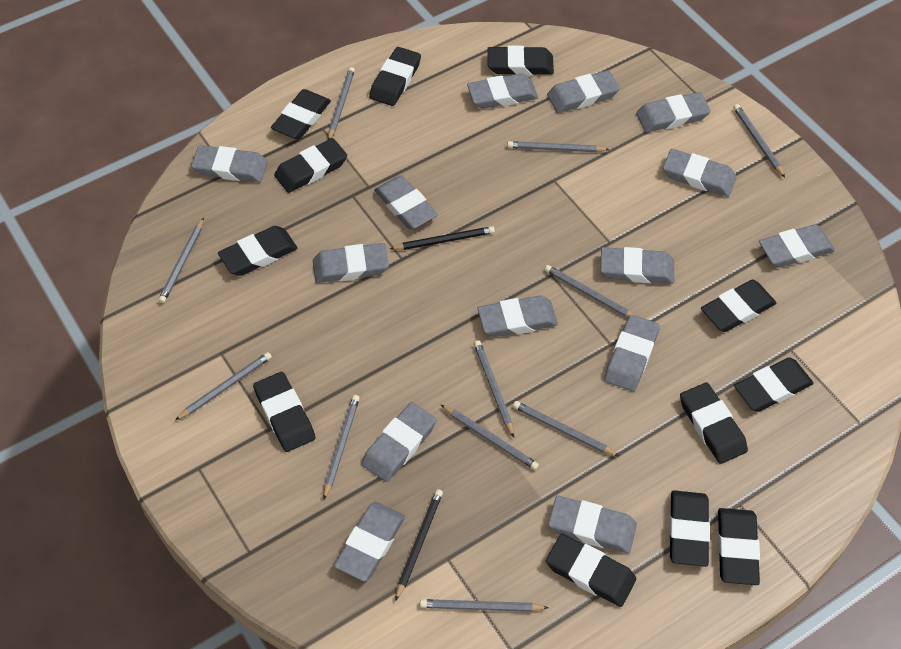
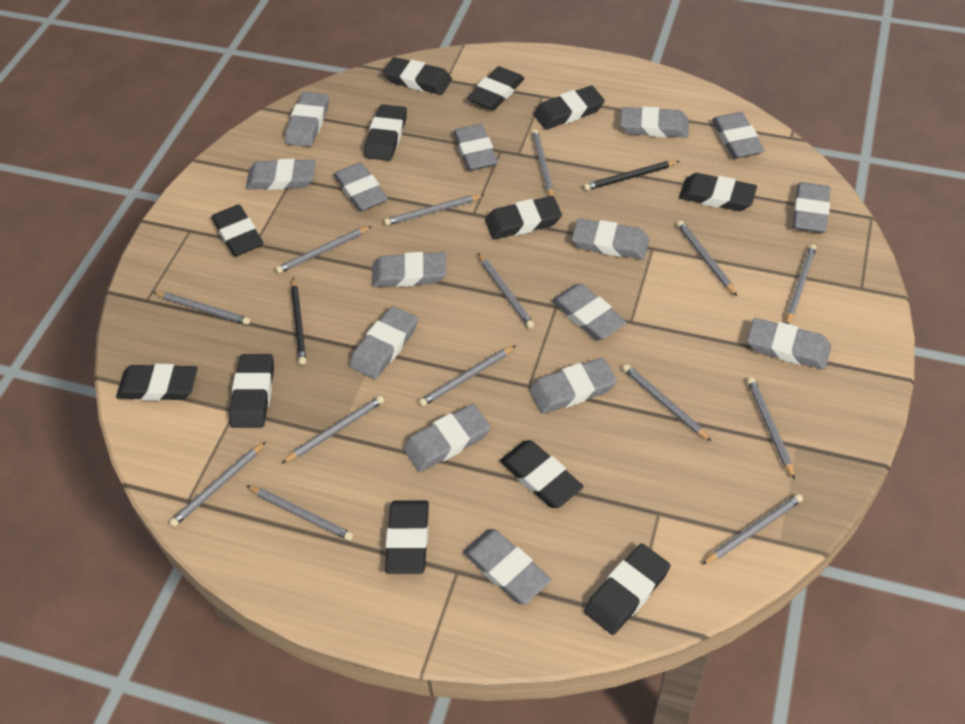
grey eraser: [191,145,268,182] [313,243,389,283] [334,502,405,581] [361,402,436,482] [374,175,438,230] [467,73,538,109] [478,295,558,337] [547,70,620,113] [548,496,637,553] [601,247,674,284] [604,315,660,391] [636,92,711,132] [663,149,737,197] [759,224,835,268] = 14 -> [246,159,316,190] [285,92,329,147] [334,162,388,212] [350,306,418,379] [372,252,447,287] [403,404,491,472] [454,124,498,171] [463,529,551,604] [530,358,617,414] [552,283,627,340] [572,219,649,259] [620,106,689,137] [712,112,765,159] [747,318,831,370] [793,182,830,233] = 15
grey pencil: [158,217,204,303] [175,352,272,420] [324,395,360,499] [328,67,355,140] [420,599,549,612] [441,405,539,470] [474,340,514,438] [507,141,610,152] [513,401,620,457] [545,265,634,317] [733,104,785,177] = 11 -> [153,292,250,325] [169,442,266,527] [246,485,353,541] [276,226,372,274] [282,396,384,463] [384,195,484,226] [419,345,516,407] [478,253,534,328] [532,129,554,196] [623,364,712,442] [677,221,737,296] [702,494,803,565] [747,377,795,480] [786,244,816,324] = 14

